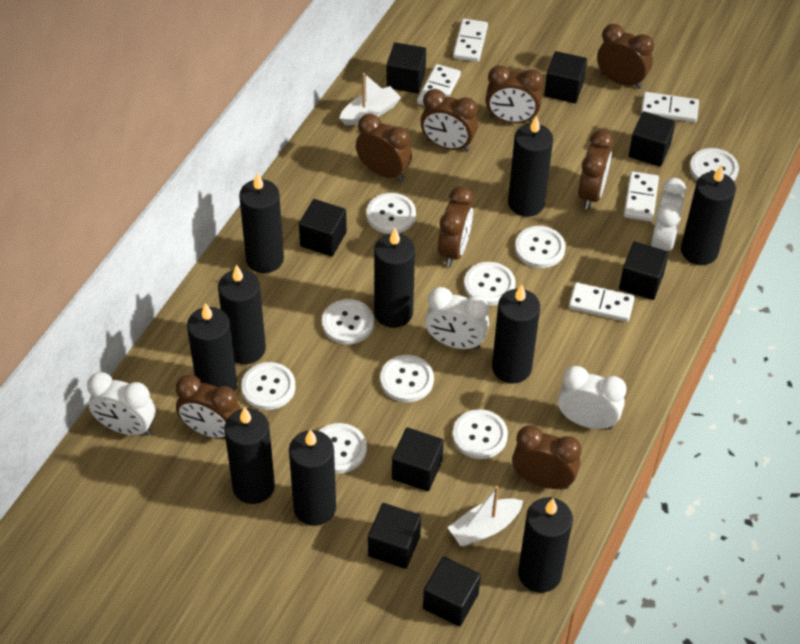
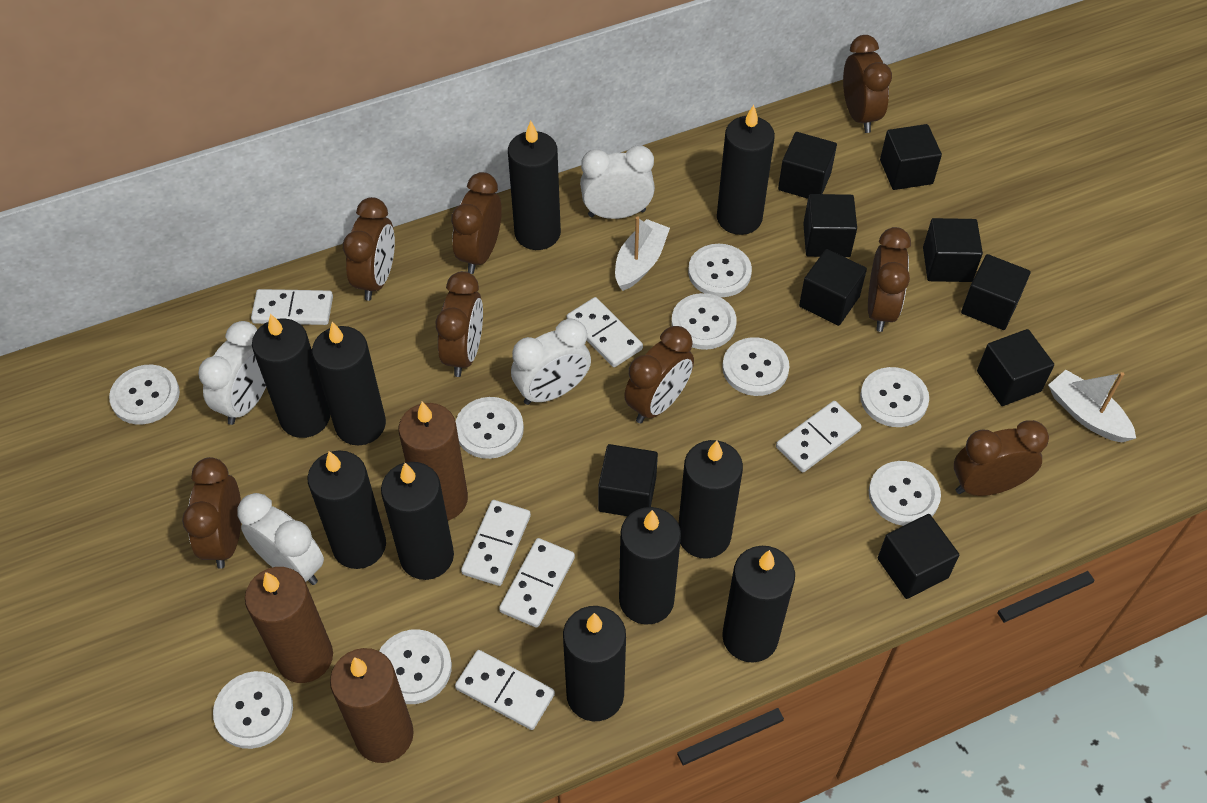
black cube: [299,199,347,257] [368,503,421,569] [386,42,426,93] [392,427,444,491] [423,557,481,626] [544,51,587,103] [619,241,669,300] [628,111,676,167] = 8 -> [598,444,658,516] [778,132,837,199] [799,249,867,326] [803,194,857,257] [878,514,959,599] [880,124,942,190] [923,218,983,282] [961,254,1031,330] [977,329,1054,406] = 9
brown candle: none = 0 -> [245,567,333,683] [330,648,414,763] [398,402,468,520] = 3
white domino: [417,64,461,105] [453,19,488,62] [569,282,635,322] [624,171,659,222] [641,92,699,122] = 5 -> [251,289,333,325] [455,650,555,730] [461,500,531,586] [499,538,575,628] [567,297,643,367] [776,401,862,472] = 6

